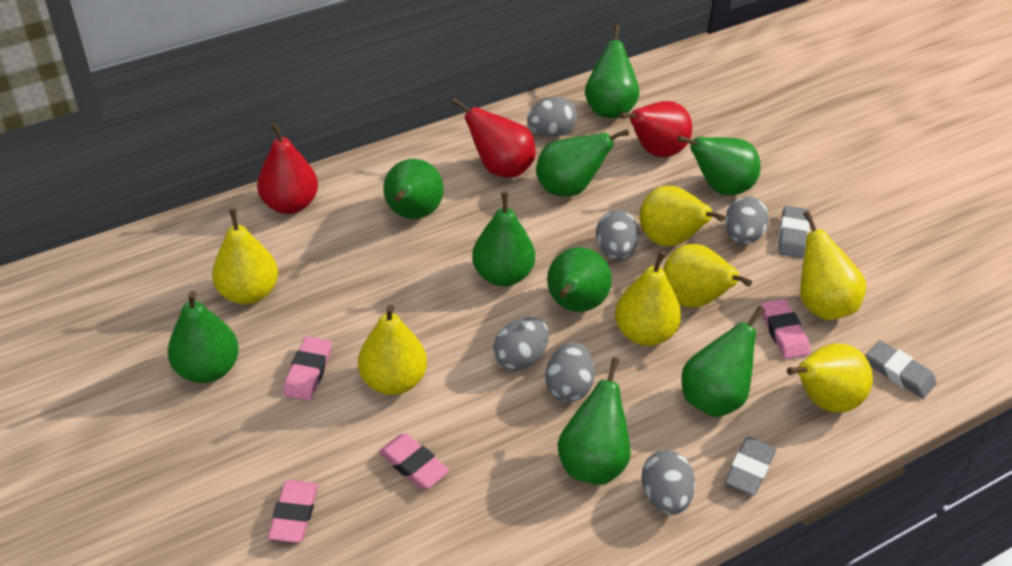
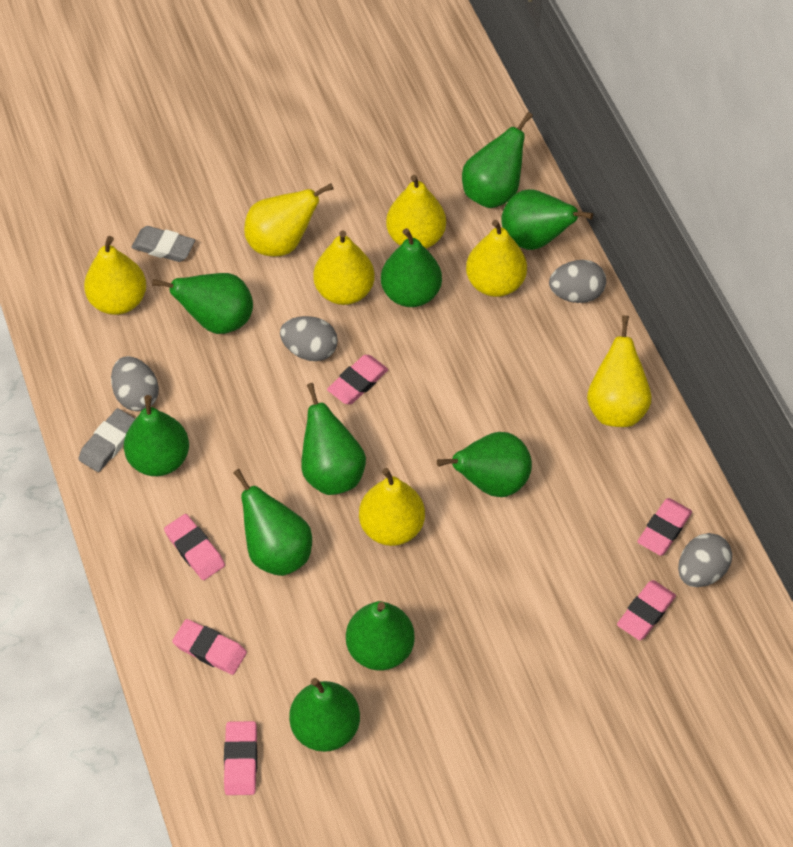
green pear: [168,291,239,383] [384,159,443,219] [472,192,535,286] [536,129,629,197] [547,247,612,312] [558,358,631,485] [585,25,639,118] [677,135,761,195] [682,306,765,417] = 9 -> [124,395,189,476] [152,273,253,334] [233,469,312,576] [289,678,360,752] [301,383,366,495] [346,601,415,671] [381,228,442,307] [437,432,532,497] [462,112,533,208] [501,189,593,250] = 10
grey egg: [493,317,549,371] [527,97,577,137] [546,342,595,402] [596,210,639,260] [641,450,695,515] [725,197,769,244] = 6 -> [111,356,159,411] [280,316,338,361] [549,260,606,303] [678,533,732,587] = 4
grey eraser: [725,437,776,495] [778,206,810,258] [866,340,937,399] = 3 -> [79,408,135,472] [131,226,195,262] = 2
pink eraser: [268,480,318,543] [283,336,332,401] [379,433,449,489] [761,299,810,359] = 4 -> [164,514,225,580] [172,619,247,675] [224,721,257,795] [327,355,388,404] [617,580,676,640] [637,498,692,556] = 6
red pear: [257,123,318,214] [452,98,536,178] [619,101,692,157] = 3 -> none = 0

